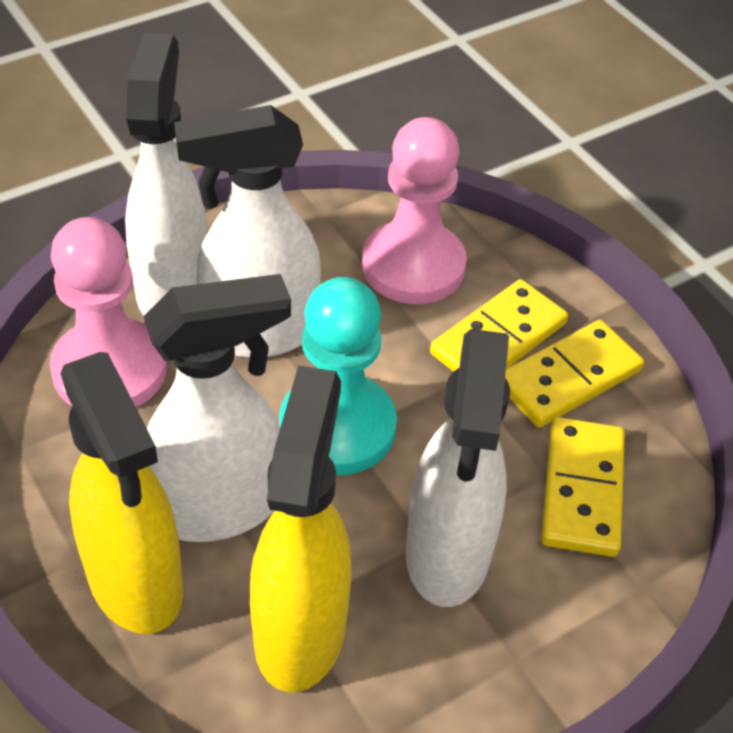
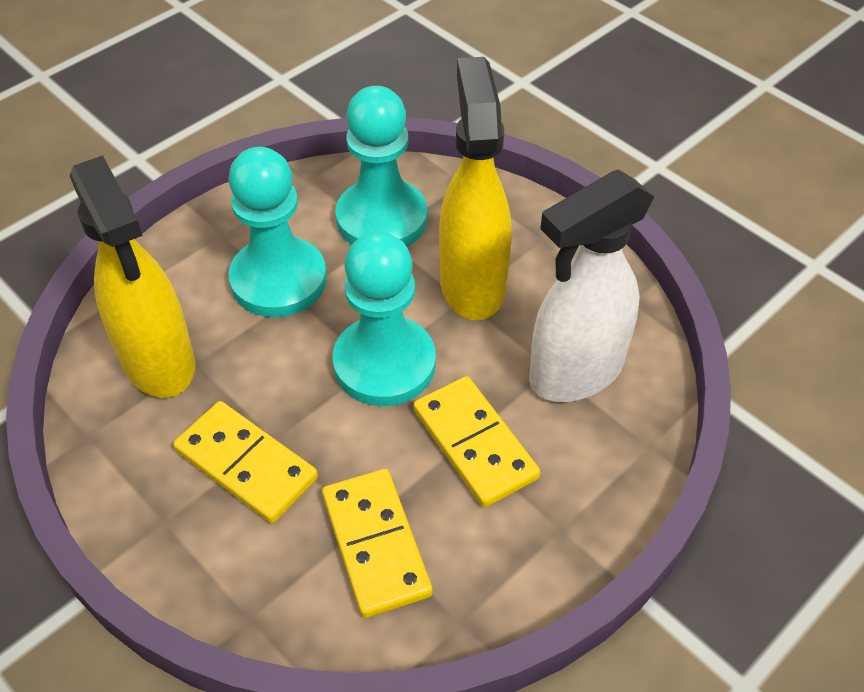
pink pawn: [50,217,167,407] [362,117,467,304] = 2 -> none = 0
turquoise pawn: [279,277,397,475] = 1 -> [228,147,327,317] [333,232,436,406] [336,86,427,246] = 3
white spray bottle: [125,33,208,316] [144,274,291,542] [174,105,321,358] [406,329,510,607] = 4 -> [529,169,654,402] = 1

